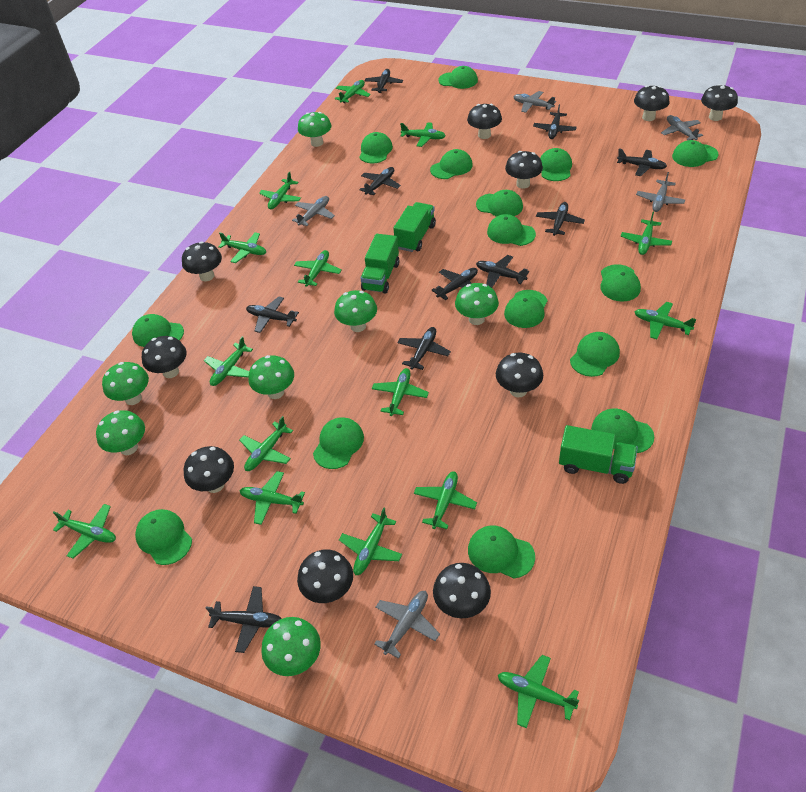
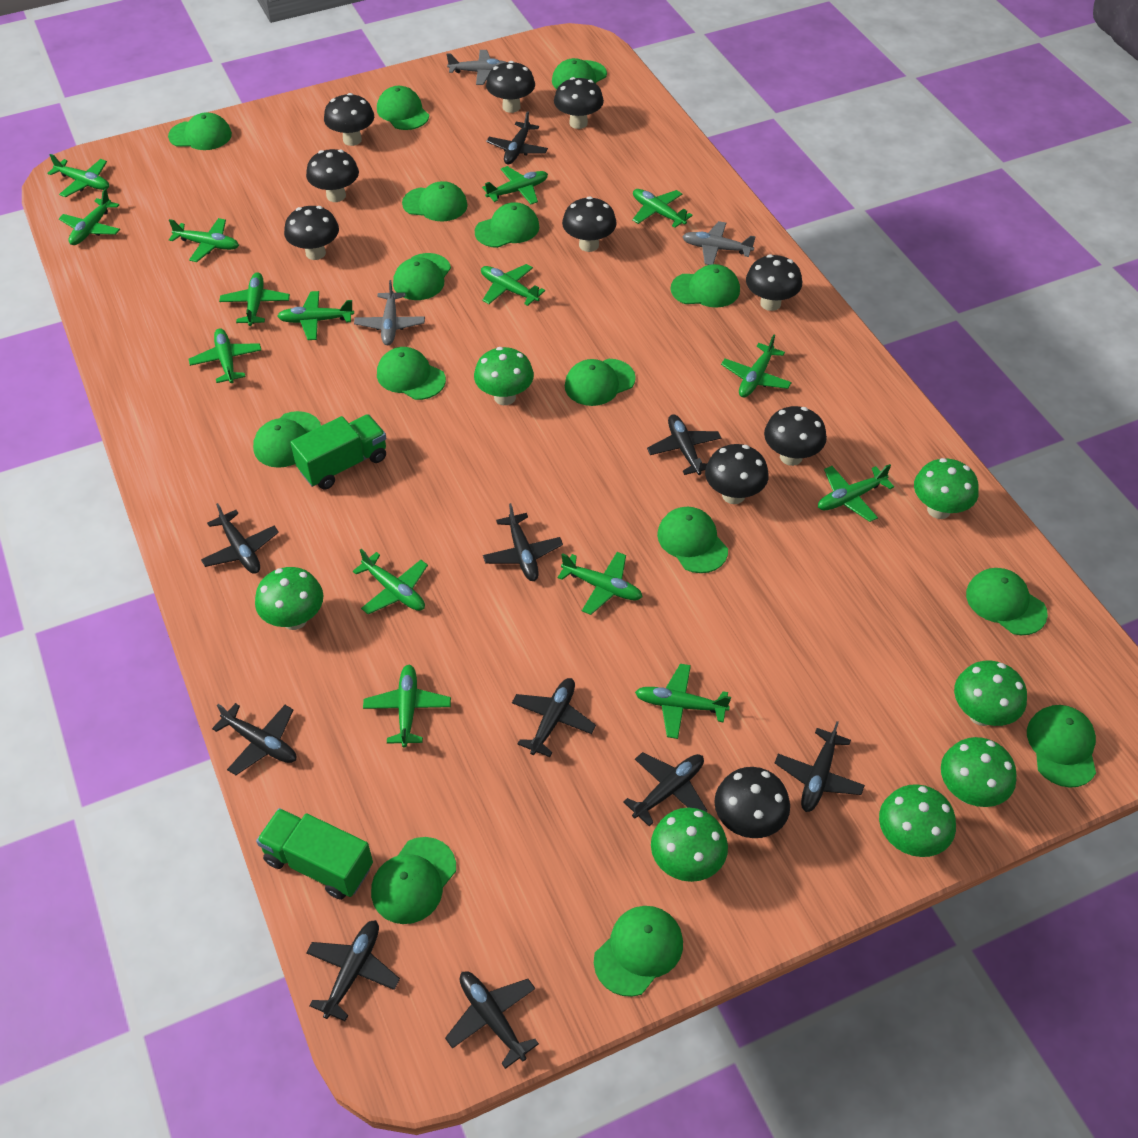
green truck: [360,234,399,294] [393,202,436,252] [559,425,638,484] = 3 -> [256,808,373,900] [290,414,386,490] = 2
grey plane: [292,196,335,226] [374,591,440,659] [513,91,556,113] [636,172,685,212] [661,115,703,140] = 5 -> [354,280,425,345] [447,50,506,85] [682,221,756,265] = 3

